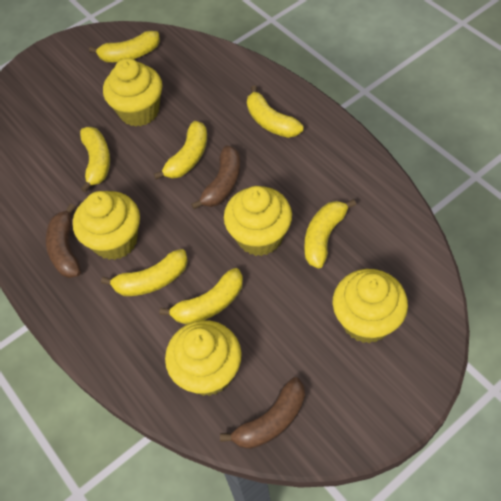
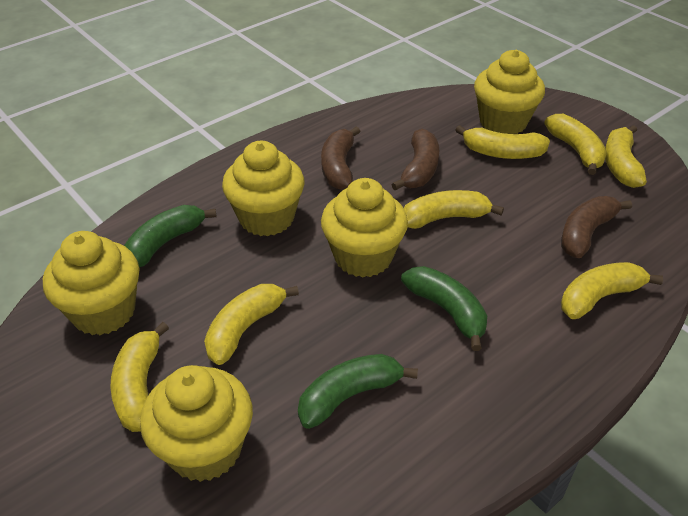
green banana: none = 0 -> [124,205,217,267] [298,354,418,429] [401,266,487,351] = 3

